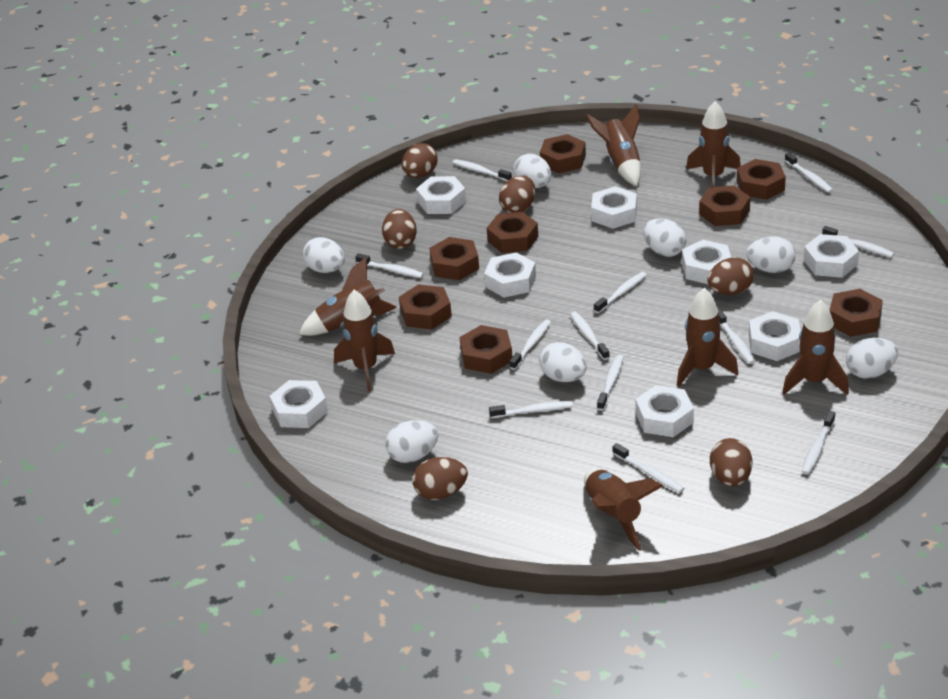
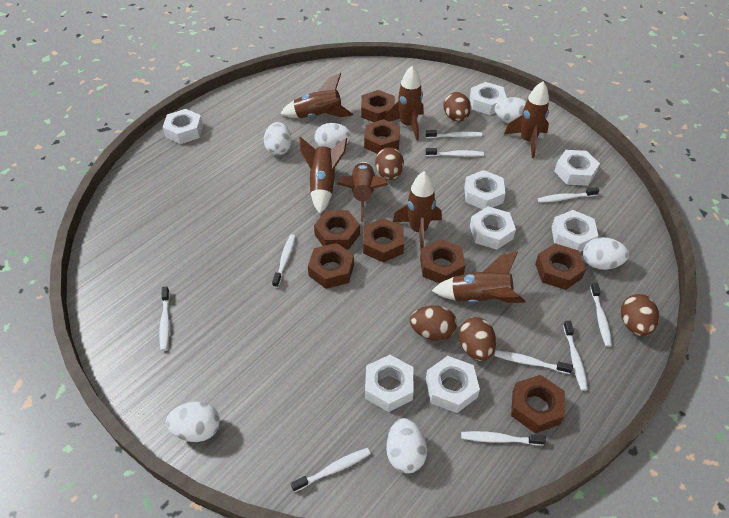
brown egg: [382,209,417,249] [402,143,438,178] [412,457,468,500] [499,175,535,213] [707,257,754,295] [710,438,753,487] = 6 -> [375,147,404,180] [410,305,457,341] [443,92,471,122] [459,317,496,361] [621,294,659,336] = 5
white egg: [303,237,345,273] [385,420,438,463] [513,154,551,188] [539,342,587,382] [643,218,686,257] [746,236,796,273] [846,338,898,379] = 7 -> [166,402,220,442] [264,122,292,155] [315,123,351,149] [386,418,427,473] [495,97,526,123] [583,237,629,270] = 6
white toothbrush: [355,253,424,278] [452,159,512,181] [489,401,573,418] [509,320,551,370] [570,312,610,360] [594,272,647,313] [597,355,624,411] [613,443,684,493] [718,309,755,364] [785,152,833,193] [802,411,835,475] [822,226,895,258] = 12 -> [159,286,170,351] [272,234,296,288] [291,448,371,492] [426,130,482,138] [426,148,484,157] [461,431,546,445] [495,350,573,374] [538,187,599,203] [563,321,588,391] [590,282,612,347] = 10

